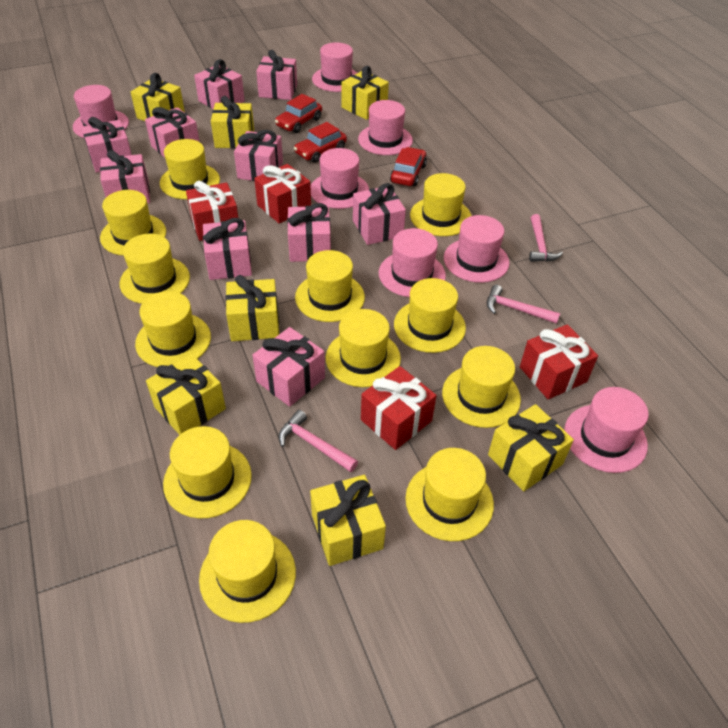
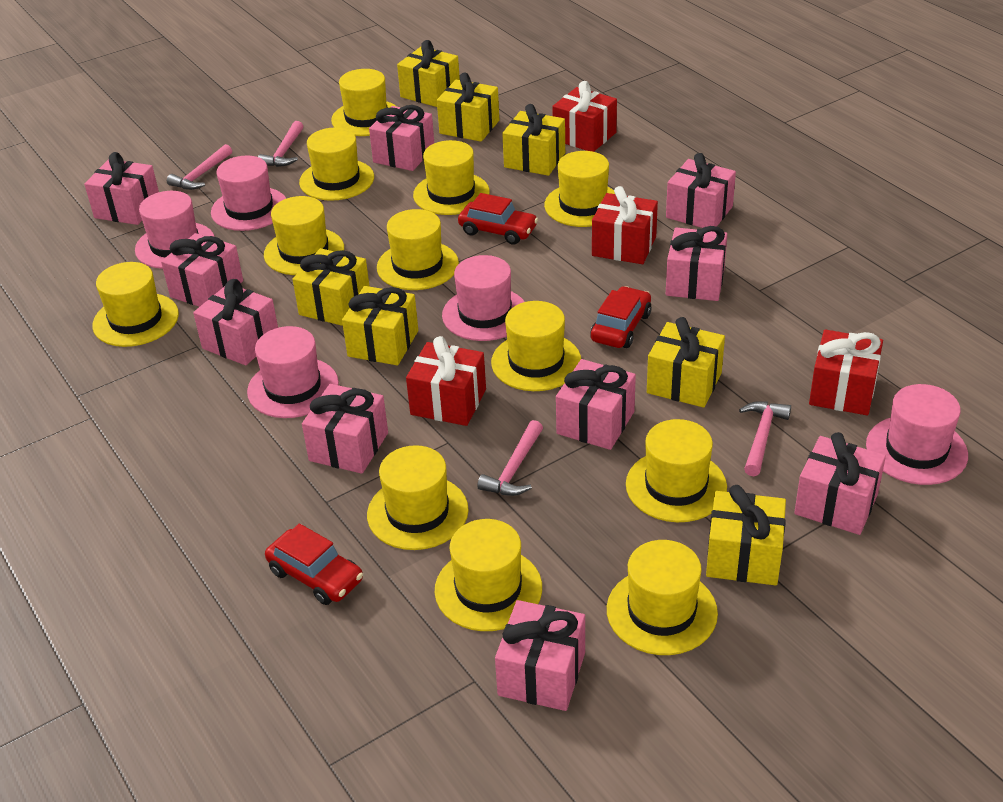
pink hammer: [279,410,358,472] [487,285,560,324] [529,214,563,262] = 3 -> [167,144,232,190] [258,121,303,167] [477,420,543,496] [739,401,791,476] = 4
pink hat: [73,85,129,138] [311,148,369,209] [312,42,357,92] [358,100,413,155] [379,228,446,297] [444,215,510,283] [564,387,649,473] = 7 -> [135,191,215,269] [211,155,286,231] [247,326,339,418] [442,255,525,341] [866,384,968,485] = 5

